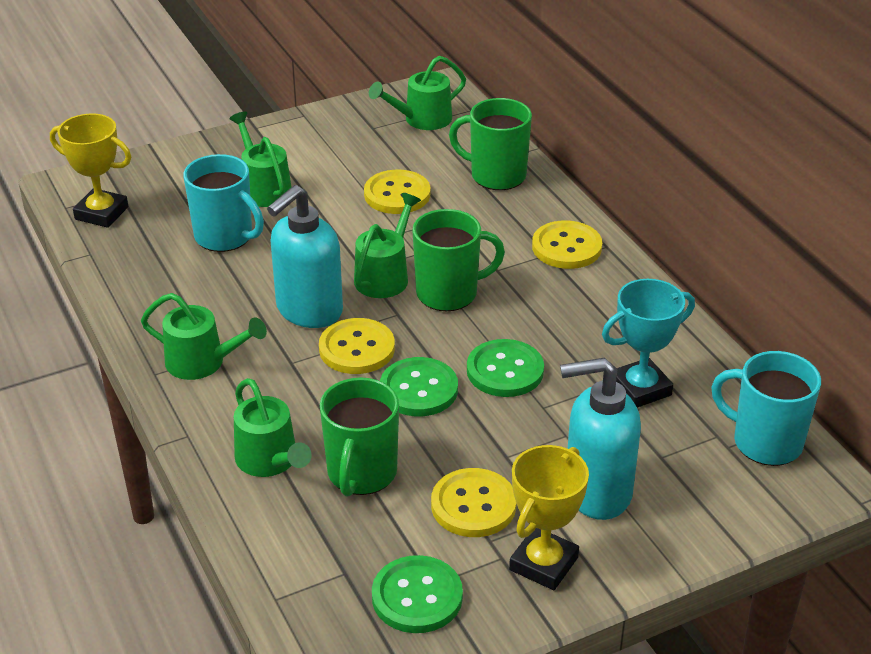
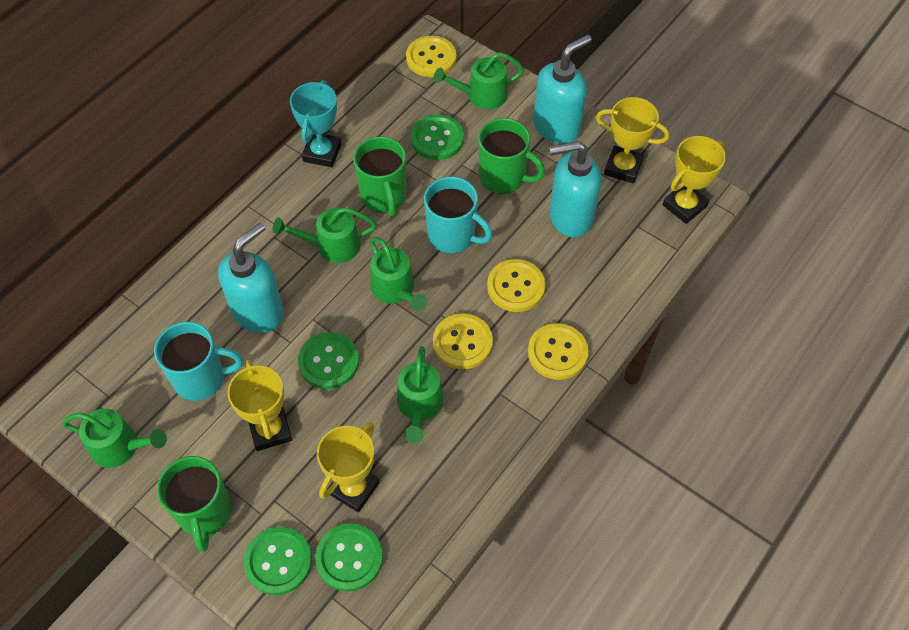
green button: [372,555,463,633] [380,357,458,416] [467,339,544,397] = 3 -> [244,527,312,595] [298,332,359,389] [315,523,383,591] [411,114,464,160] = 4
turquoise soap dispenser: [267,185,343,328] [560,358,641,520] = 2 -> [218,222,284,333] [533,35,591,144] [549,141,601,237] = 3
yellow trophy: [50,114,131,228] [509,445,589,590] = 2 -> [227,360,292,451] [317,422,380,513] [596,97,669,184] [662,136,726,224] = 4

